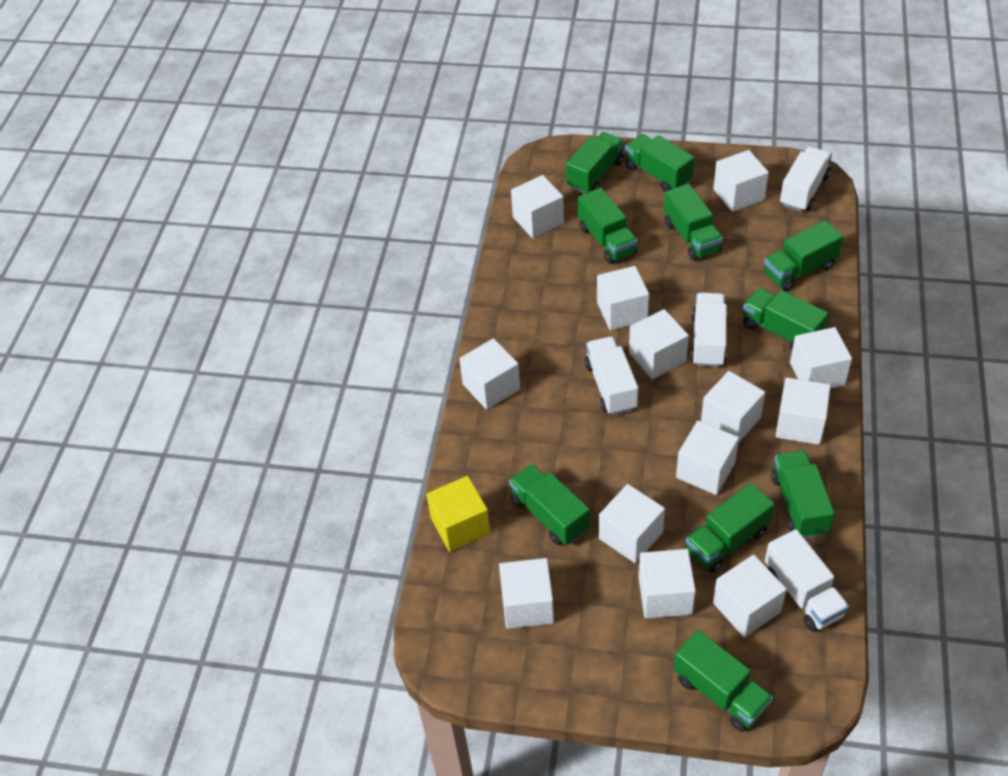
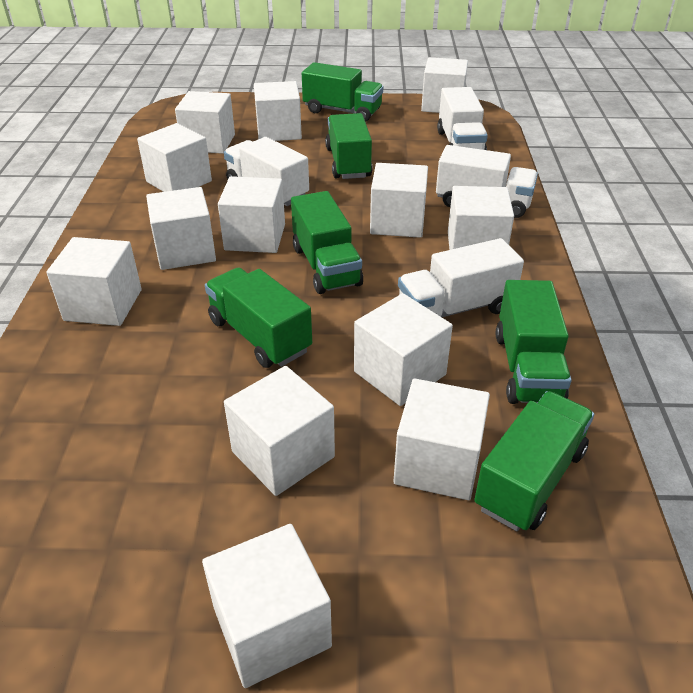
green truck: [509,464,590,545] [566,132,624,194] [578,188,638,264] [625,134,694,192] [664,184,723,261] [674,630,773,732] [686,483,775,573] [743,288,828,349] [764,220,843,291] [771,450,835,538] = 10 -> [205,267,312,368] [291,191,363,294] [302,62,383,122] [325,113,372,179] [474,391,594,531] [496,280,572,404] = 6
yellow cube: [426,476,490,552] = 1 -> none = 0

